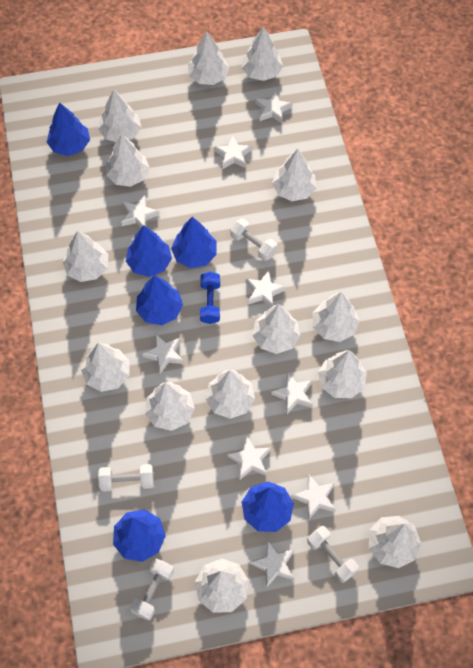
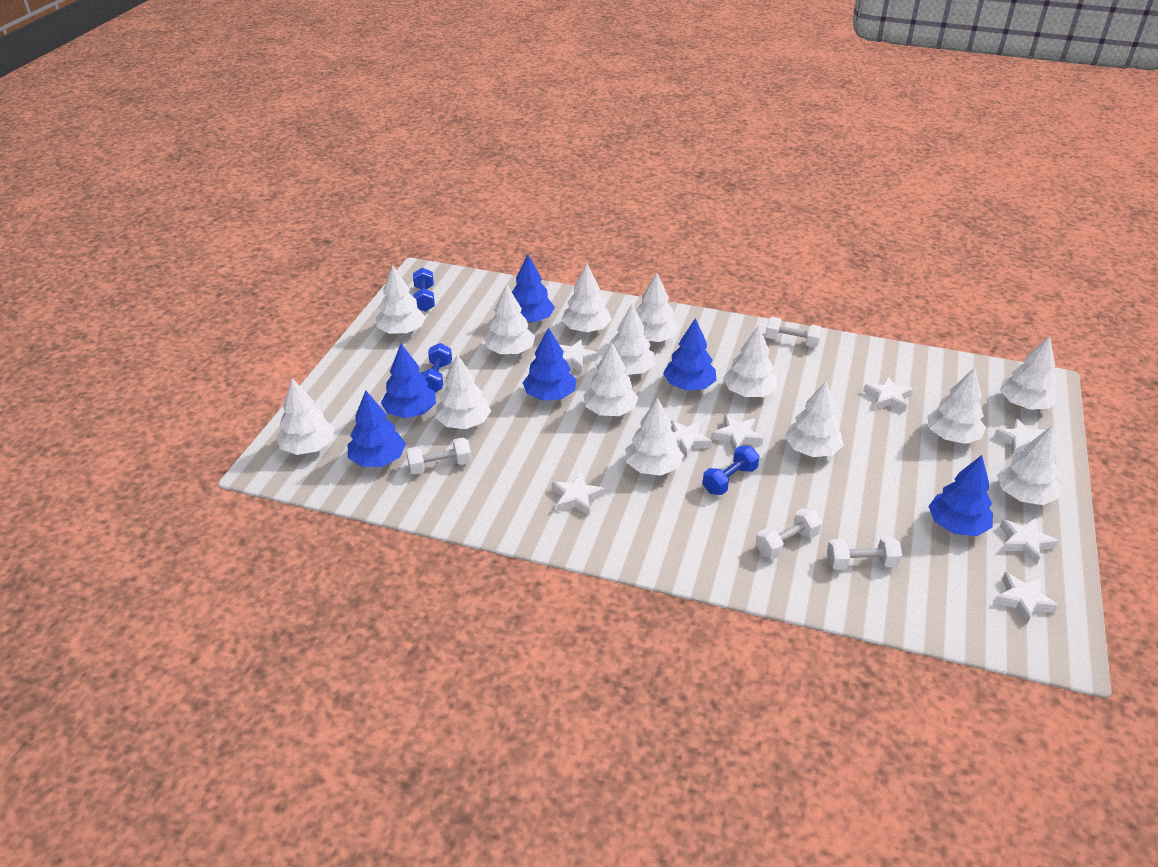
blue dumbbell: [200,272,220,324] = 1 -> [413,268,435,312] [421,343,452,392] [703,446,760,495] = 3
white star: [121,195,160,228] [142,333,184,374] [214,135,252,169] [227,437,271,479] [246,270,286,307] [250,540,295,588] [256,91,292,124] [271,372,313,414] [292,474,336,520] = 9 -> [552,472,605,515] [559,340,598,373] [671,420,712,459] [712,415,763,451] [864,376,914,412] [994,418,1045,456] [994,572,1059,624] [1000,518,1059,564] = 8

